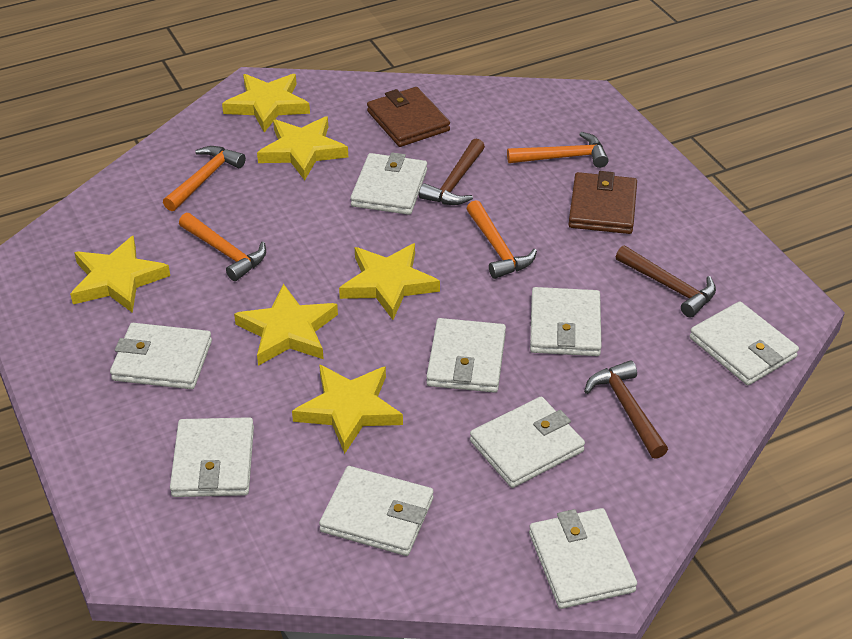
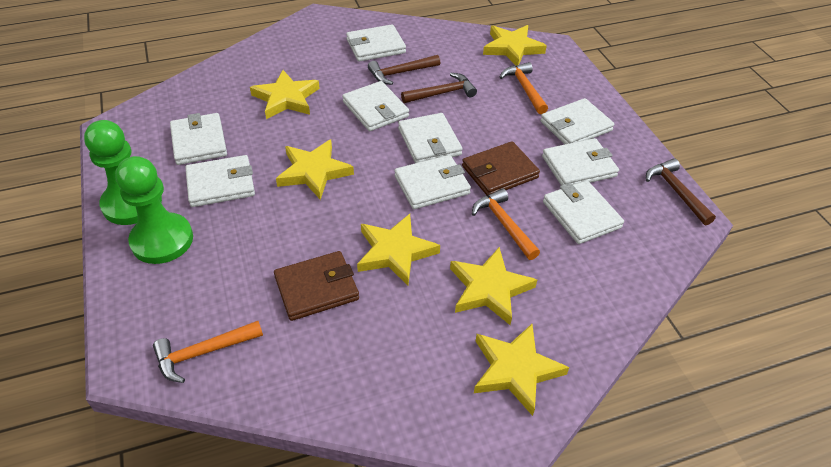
green pawn: none = 0 -> [84,120,162,225] [115,156,193,264] = 2
orange hammer: [163,146,246,211] [179,213,266,281] [466,200,537,279] [507,132,609,168] = 4 -> [153,321,263,383] [472,188,540,260] [500,62,548,114] = 3

